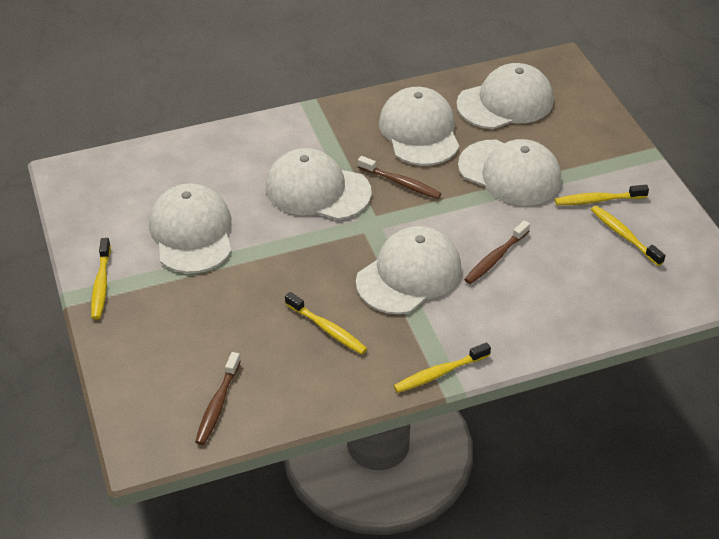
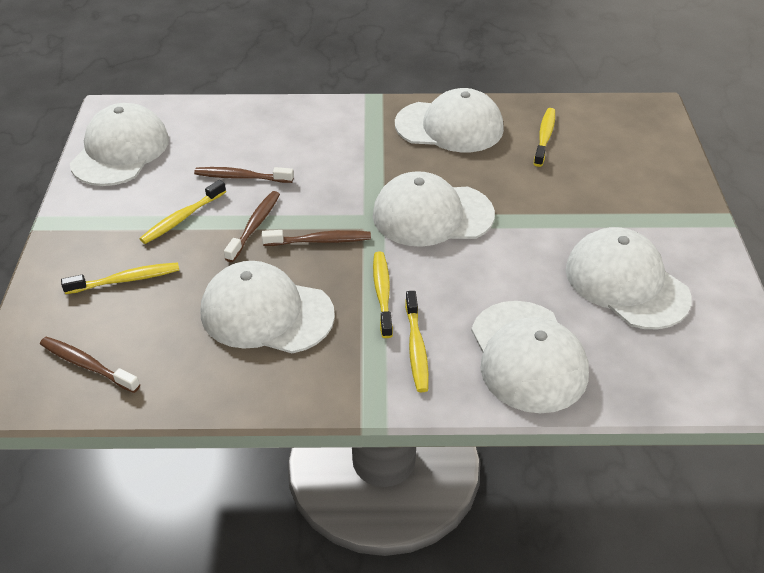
brown toothbrush: [195,352,241,445] [358,156,442,199] [464,220,530,284] = 3 -> [40,337,140,393] [194,167,294,183] [224,191,280,262] [262,230,371,246] = 4

